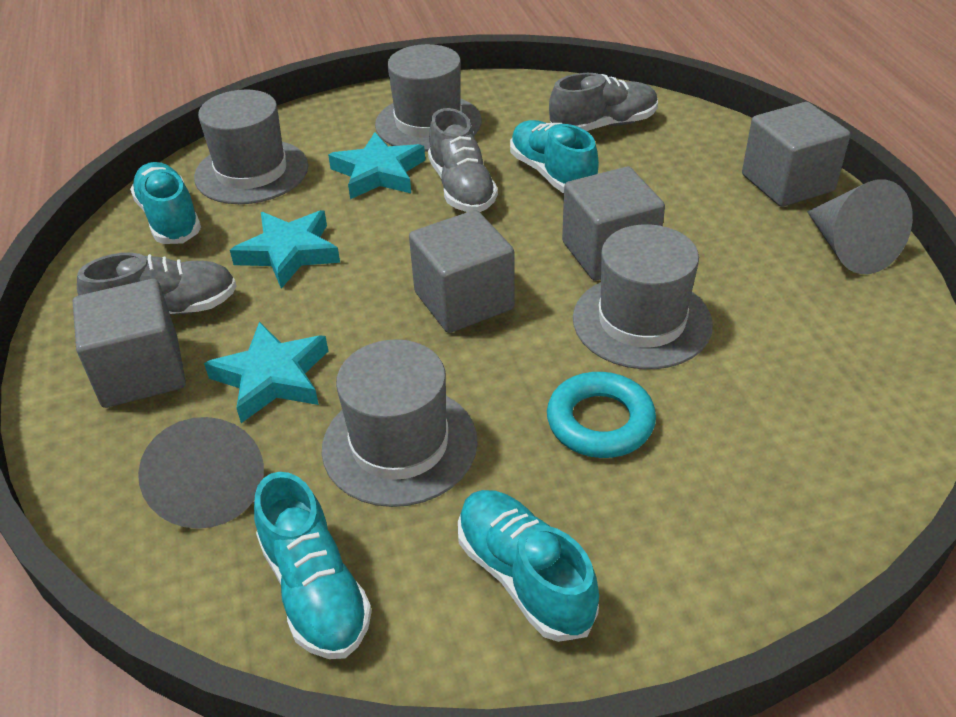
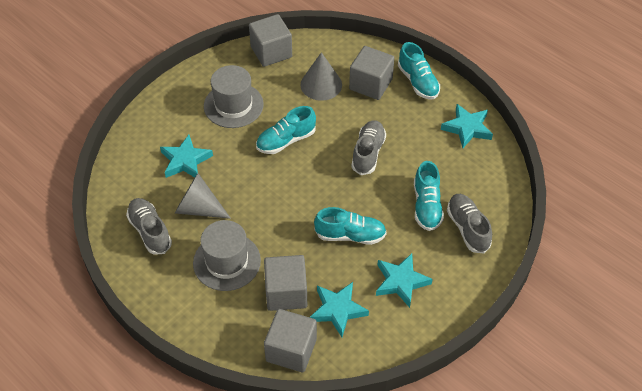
grey hat: [194,89,308,204] [322,339,478,507] [375,44,482,152] [573,224,713,369] = 4 -> [193,220,261,291] [204,65,264,128] = 2
turquoise ring: [547,372,656,458] = 1 -> none = 0
turquoise star: [204,322,328,423] [230,210,340,289] [328,132,425,199] = 3 -> [160,135,213,178] [310,282,369,337] [376,253,433,308] [441,104,493,148] = 4

